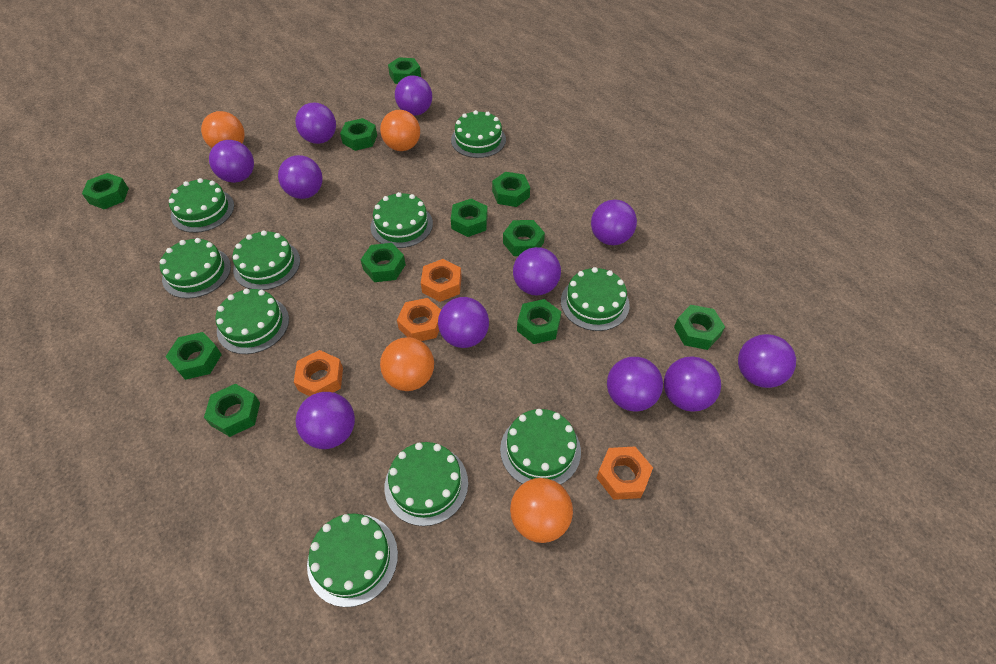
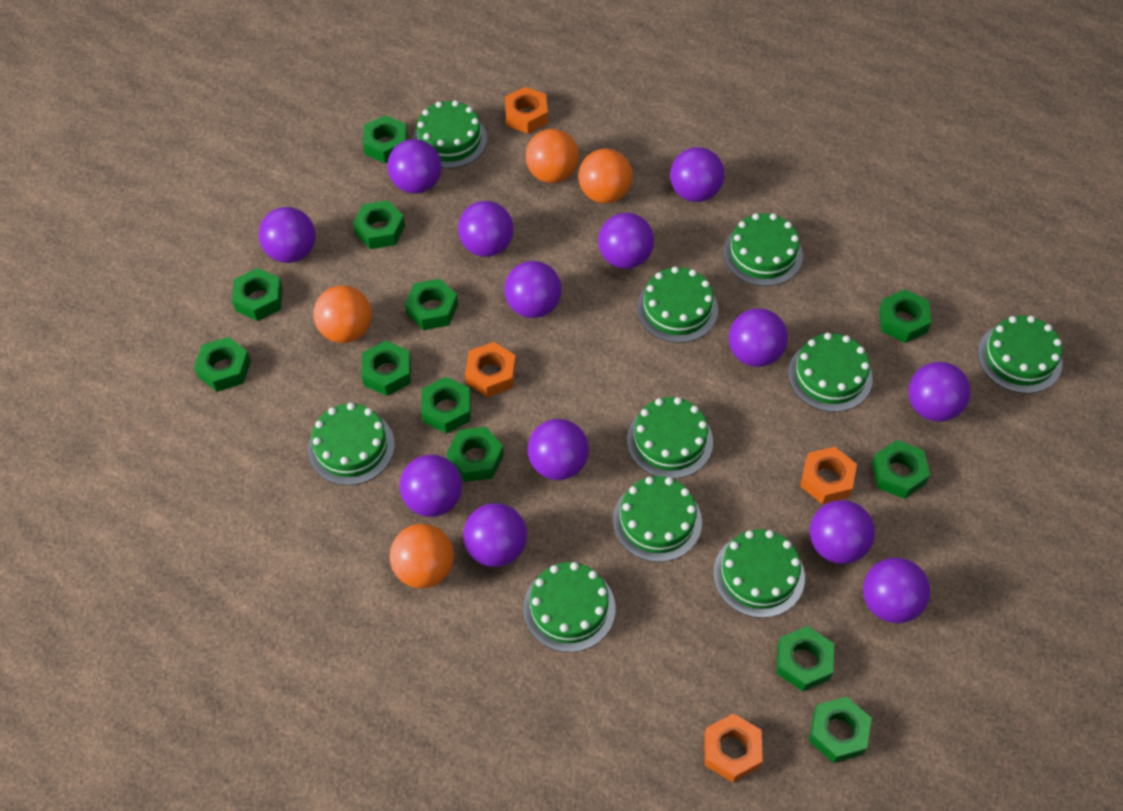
green nut: [82,173,129,209] [166,332,222,380] [204,384,260,437] [340,118,377,151] [361,243,406,282] [388,57,421,84] [451,199,488,237] [492,172,530,207] [503,220,545,256] [517,299,561,344] [674,305,725,350] = 11 -> [194,337,251,392] [232,268,283,321] [353,200,405,249] [361,340,411,396] [363,115,408,163] [405,279,458,330] [421,377,471,434] [447,427,504,482] [776,626,834,692] [809,696,872,763] [872,440,930,499] [879,289,932,343] = 12
purple ball: [209,140,254,183] [278,155,323,199] [295,102,336,144] [296,392,355,449] [395,75,432,116] [438,297,489,348] [513,247,561,296] [591,200,637,245] [607,357,663,412] [664,356,721,412] [738,334,796,388] = 11 -> [259,207,316,263] [387,139,442,194] [400,455,462,517] [458,201,514,257] [463,503,527,567] [504,261,561,318] [528,419,589,480] [598,213,654,269] [670,147,724,202] [729,308,788,367] [810,500,875,564] [863,558,930,623] [908,362,971,422] = 13

